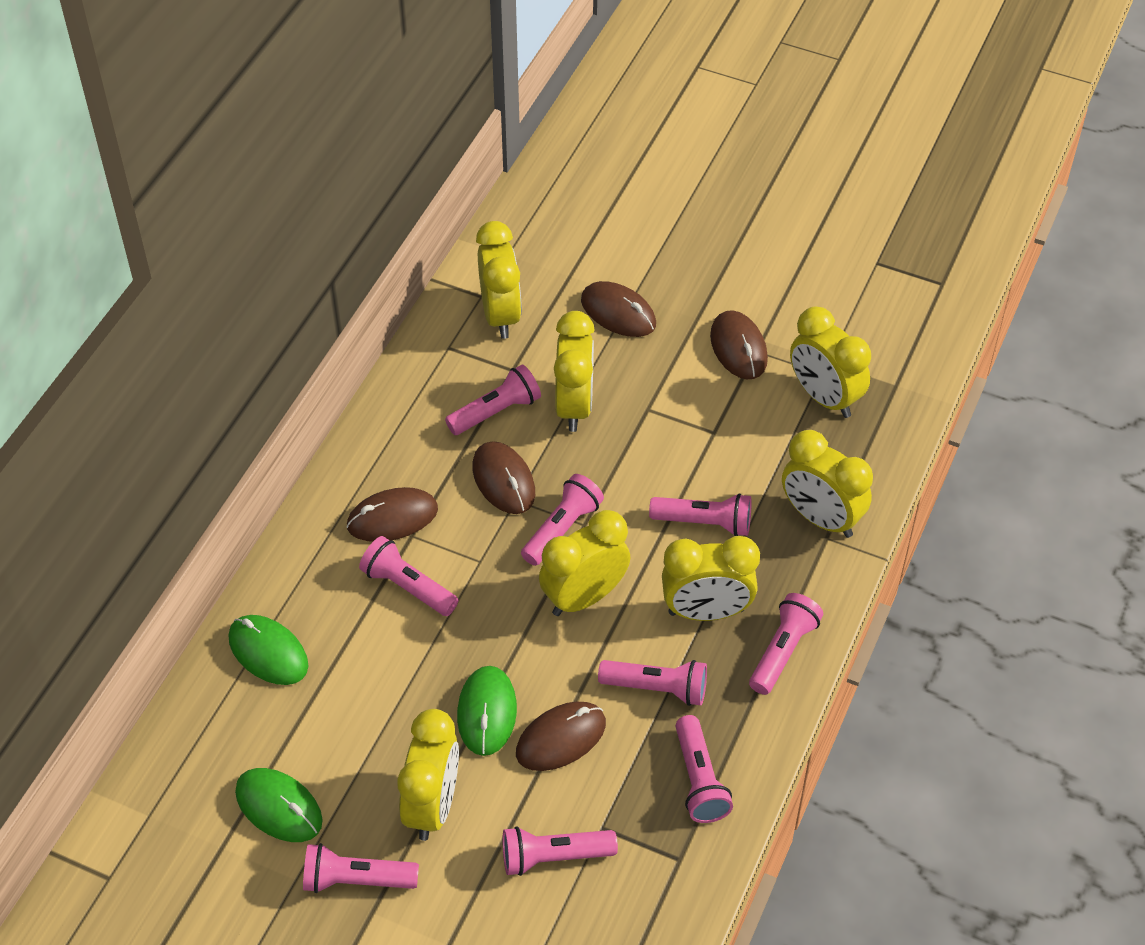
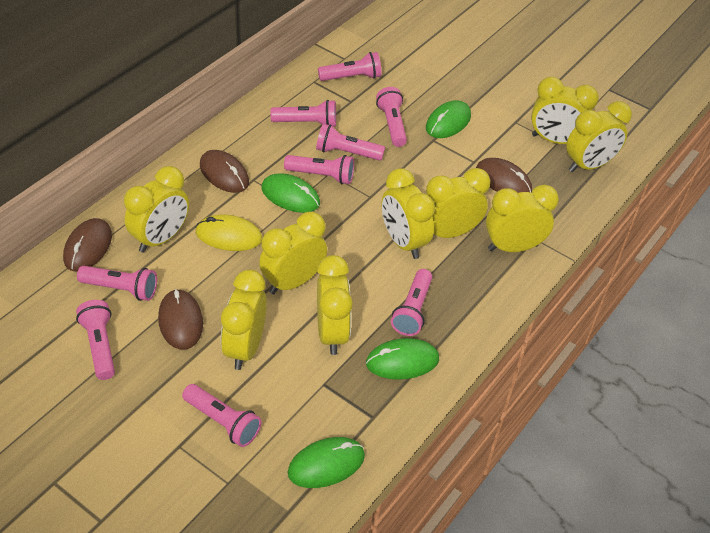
brown mouse: [347,487,438,542] [472,441,535,514] [516,702,606,771] [581,281,656,337] [710,310,768,379] = 5 -> [63,218,112,271] [158,289,203,350] [200,150,249,193] [476,158,532,193] = 4
green mouse: [229,615,308,685] [235,768,323,842] [457,666,517,756] = 3 -> [261,173,320,213] [288,437,365,488] [366,338,439,380] [426,100,471,138] = 4
yellow clock: [397,709,459,841] [476,221,522,339] [539,510,630,616] [554,311,595,432] [662,536,760,621] [782,430,873,538] [790,306,871,418] = 7 -> [124,166,189,253] [221,269,267,370] [259,212,327,294] [317,255,353,355] [382,168,435,259] [426,168,490,238] [486,185,559,252] [531,77,599,144] [566,101,632,172] = 9
yellow mouse: none = 0 -> [196,215,262,251] = 1

